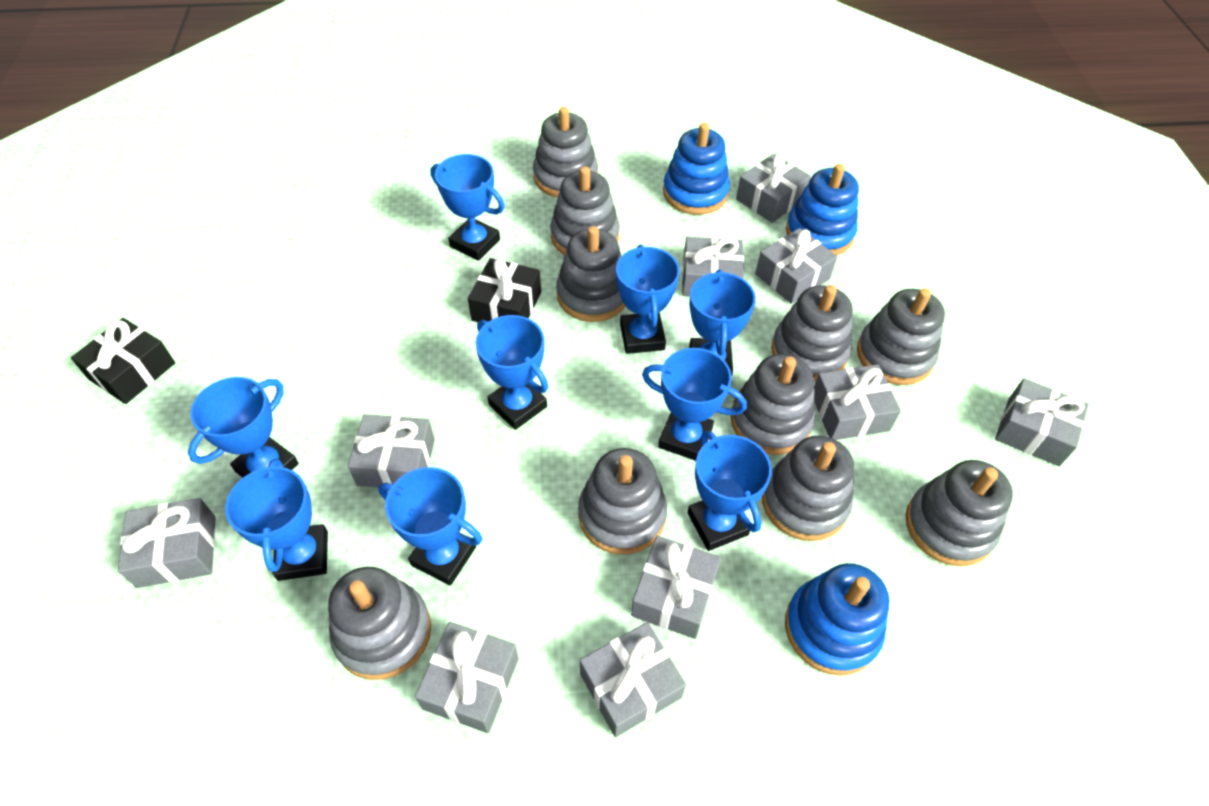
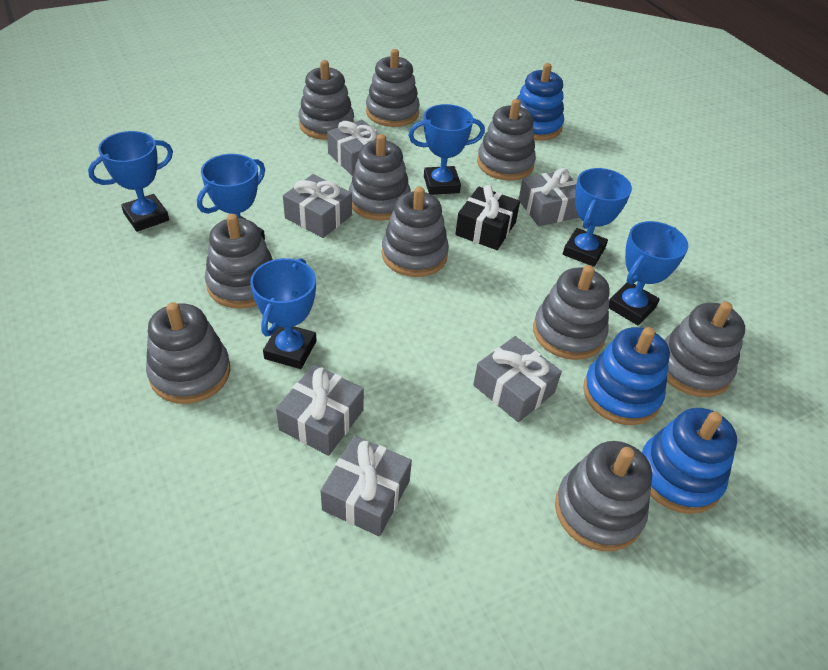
black gift: [71,318,175,404] [468,258,541,322] = 2 -> [455,185,520,250] = 1
blue trophy: [188,377,299,478] [225,458,328,581] [378,467,483,586] [430,154,505,261] [475,315,548,430] [616,244,680,354] [642,348,747,461] [687,431,772,551] [689,269,756,374] = 9 -> [88,131,173,232] [197,154,265,240] [250,258,317,369] [408,104,485,195] [563,168,632,267] [609,221,688,325] = 6
grey gift: [118,498,216,588] [348,414,435,487] [415,622,519,733] [580,622,686,737] [631,536,721,639] [682,237,744,297] [736,153,811,223] [755,228,837,304] [814,364,901,440] [995,378,1089,467] = 10 -> [276,364,364,456] [283,174,352,238] [320,436,412,536] [327,120,387,176] [473,336,562,422] [518,168,580,226] = 6

